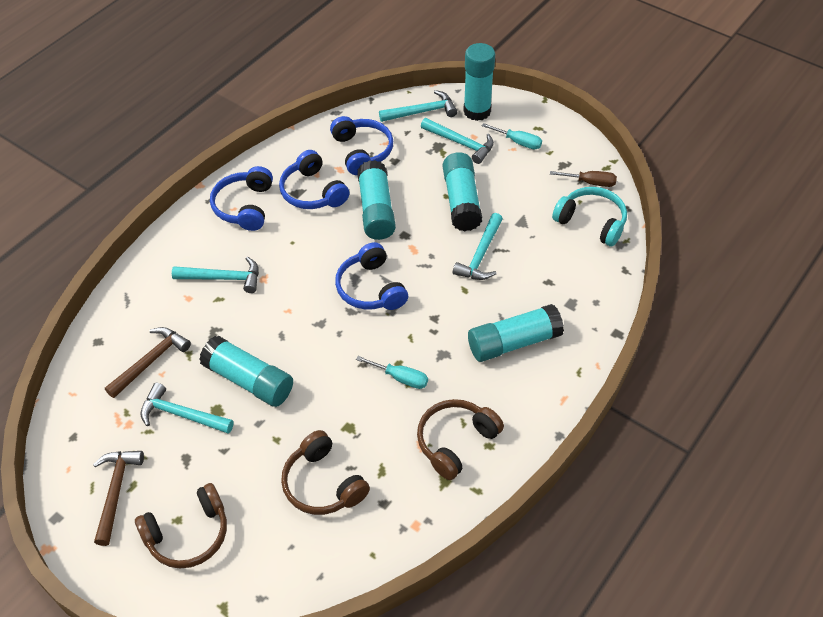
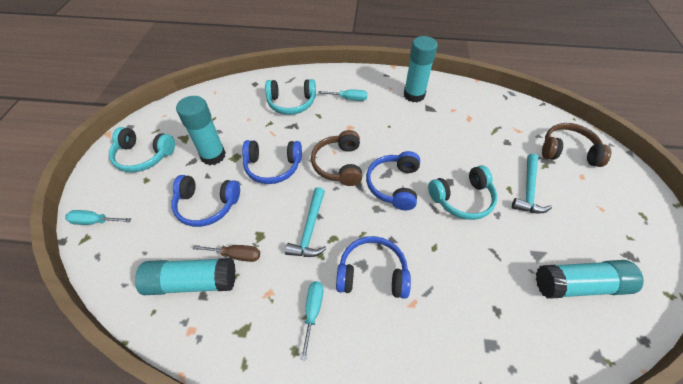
brown hammer: [93,451,144,546] [105,327,191,398] = 2 -> none = 0
brown headphones: [135,483,227,569] [281,430,370,515] [417,399,504,480] = 3 -> [311,130,362,186] [542,123,611,167] = 2
turquoise glue stick: [199,336,293,407] [357,160,396,240] [443,152,482,231] [463,43,495,121] [468,304,564,362] = 5 -> [135,258,235,295] [176,96,226,165] [404,36,438,102] [536,260,644,299] = 4
turquoise hammer: [140,383,234,434] [172,257,259,293] [379,90,457,122] [421,118,494,164] [453,213,503,280] = 5 -> [285,187,327,257] [512,154,552,214] = 2
turquoise headphones: [552,187,627,247] = 1 -> [109,127,175,172] [265,79,316,115] [428,165,497,220] = 3
turquoise screwdriver: [356,356,428,389] [482,123,542,149] = 2 -> [65,210,131,225] [300,281,323,361] [318,90,367,101] = 3

